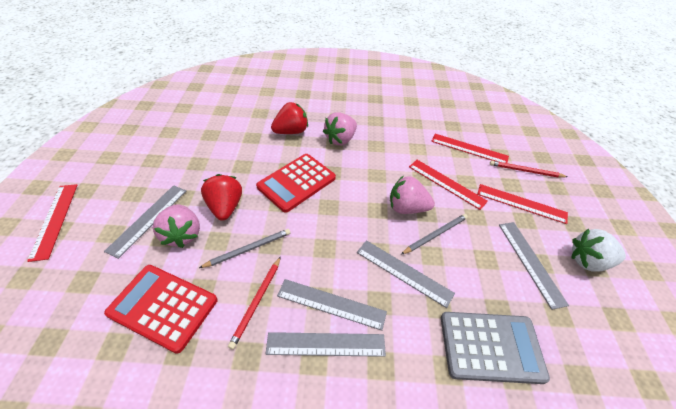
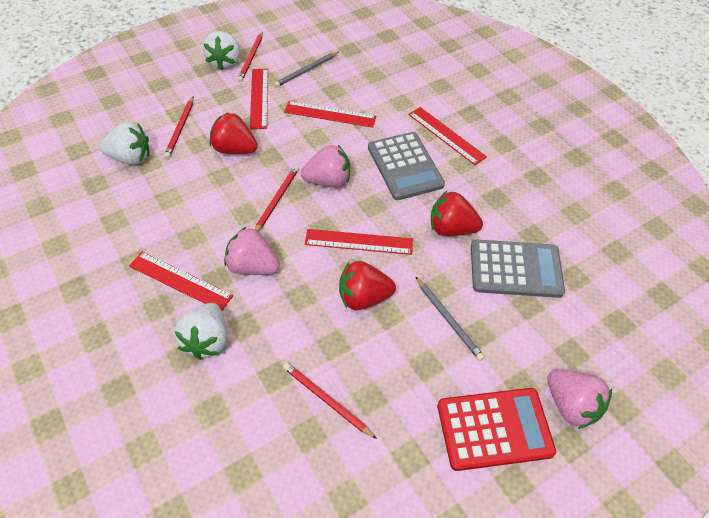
grey calculator: [441,312,550,384] = 1 -> [368,132,445,200] [471,240,565,298] = 2
grey ruler: [104,185,186,259] [265,332,386,357] [277,279,387,331] [357,240,455,308] [499,222,569,310] = 5 -> none = 0
red calculator: [104,265,217,354] [256,154,336,213] = 2 -> [437,388,556,471] = 1
red pencil: [228,256,281,349] [490,161,568,177] = 2 -> [164,96,194,159] [237,31,263,82] [255,166,299,231] [283,363,377,439] = 4
red ruler: [27,184,78,262] [409,160,488,210] [431,134,509,163] [477,184,568,224] = 4 -> [129,252,233,311] [250,69,268,129] [284,101,376,128] [305,229,413,255] [408,107,487,165] = 5
red strawberry: [201,174,242,220] [271,102,308,134] = 2 -> [209,112,258,154] [339,261,396,311] [431,191,483,236] = 3
white strawberry: [571,229,626,272] = 1 -> [99,122,150,165] [175,303,228,360] [203,31,240,70] = 3

